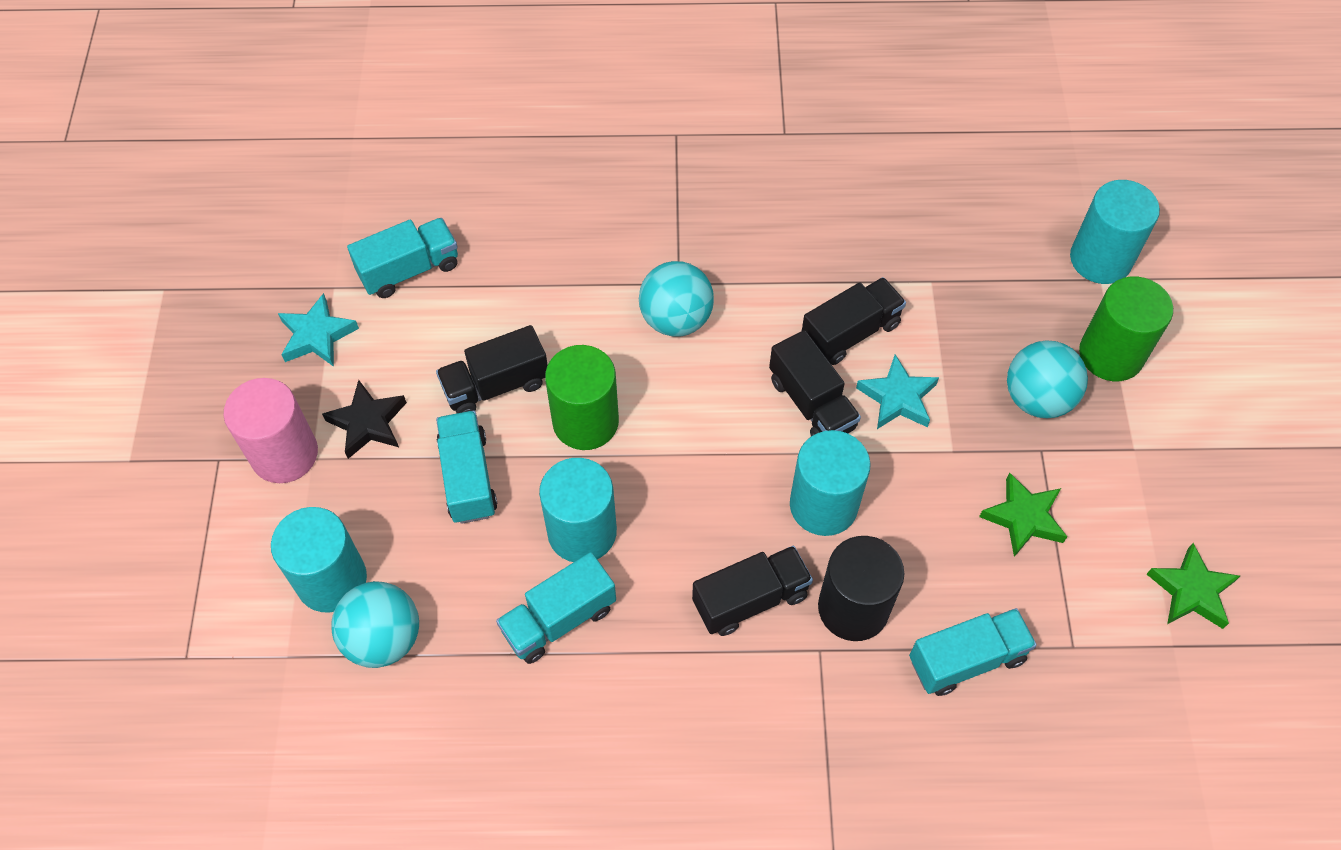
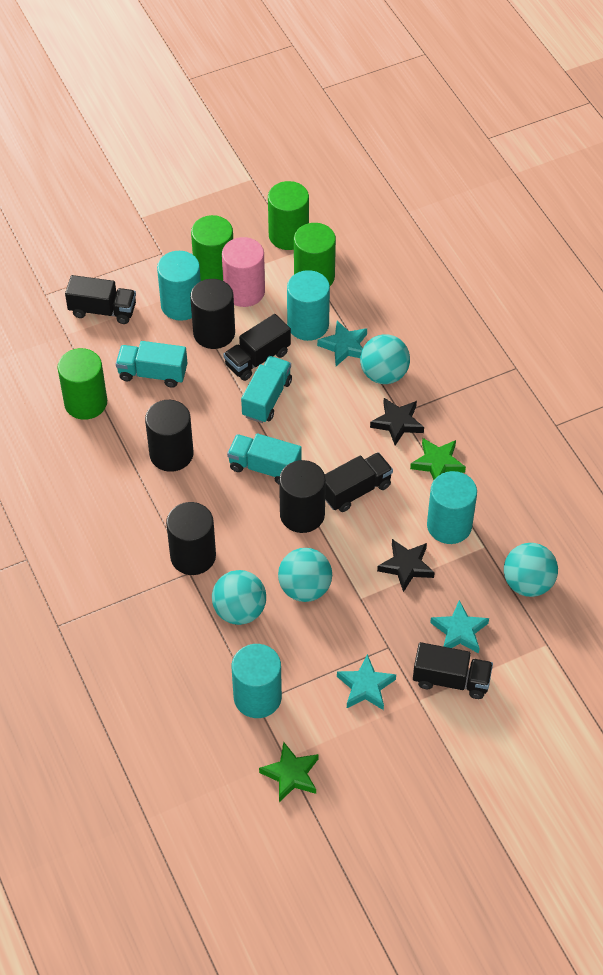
black cylinder: [818,536,904,641] = 1 -> [145,400,193,472] [166,502,216,575] [190,279,235,349] [279,460,326,533] = 4
black star: [322,380,407,459] = 1 -> [370,398,424,446] [377,539,435,592] = 2
green cylinder: [545,345,619,450] [1079,276,1173,381] = 2 -> [58,348,107,420] [191,215,233,281] [268,181,309,250] [294,223,336,286] = 4
turquoise ball: [331,581,419,668] [639,261,714,337] [1007,340,1088,419] = 3 -> [212,570,266,625] [278,548,332,602] [360,334,410,384] [504,543,558,597] = 4
turquoise star: [278,293,359,367] [856,355,939,429] = 2 -> [317,320,367,366] [337,654,396,710] [430,600,489,653] = 3
turquoise truck: [347,218,458,298] [436,411,497,524] [496,552,616,664] [909,608,1037,696] = 4 -> [116,341,187,388] [227,433,302,484] [241,356,292,423] = 3

